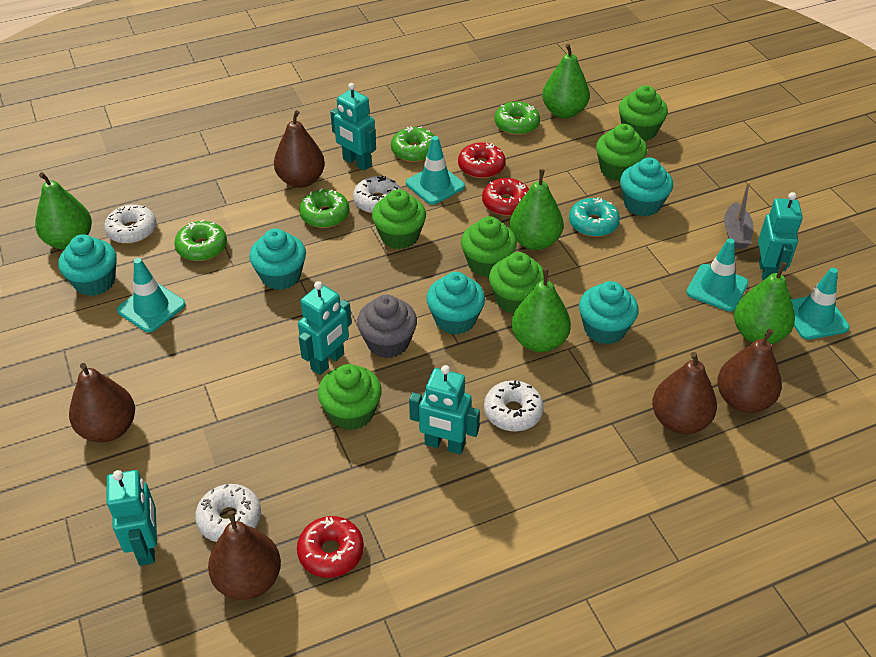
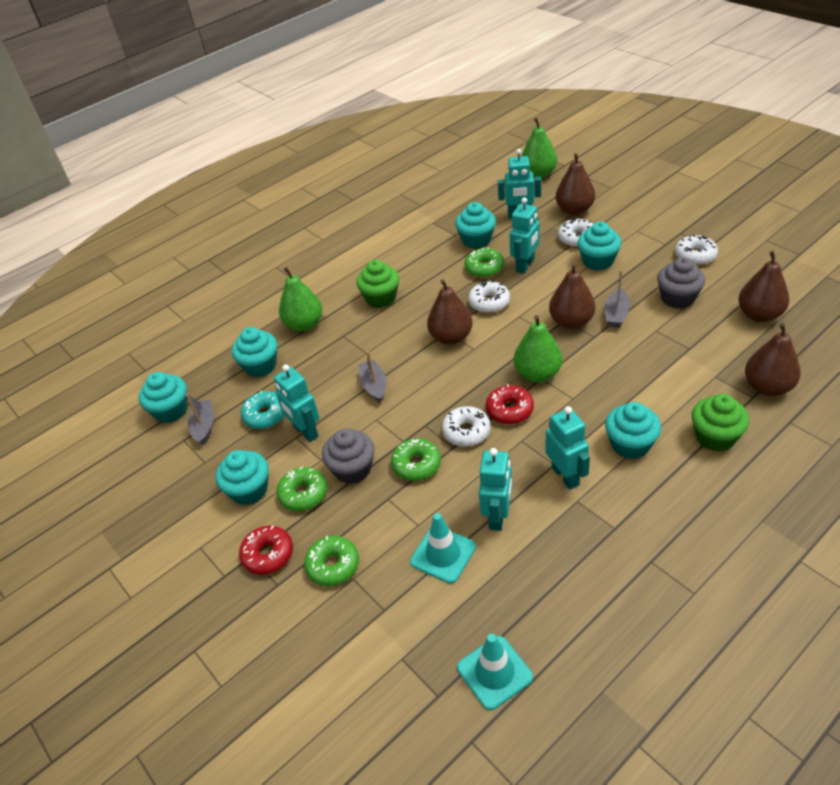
green cupcake: [318,364,382,430] [372,189,426,249] [461,216,517,277] [489,252,544,314] [596,124,647,181] [619,85,668,141] = 6 -> [357,260,399,308] [691,394,749,452] = 2
green pear: [35,172,92,250] [510,169,564,250] [512,268,571,352] [542,44,590,118] [734,262,795,344] = 5 -> [279,267,322,331] [514,315,562,382] [521,118,557,179] = 3
grey boat: [724,182,753,249] = 1 -> [186,394,214,445] [358,351,387,403] [605,270,630,328] = 3
grey cupcake: [357,295,417,358] = 1 -> [322,429,375,484] [657,257,705,309] = 2
red donut: [297,516,364,578] [458,142,506,179] [482,178,529,216] = 3 -> [239,525,293,575] [486,384,534,424] = 2
turquoise cupcake: [58,234,117,296] [249,229,306,290] [426,272,485,335] [579,281,638,344] [620,158,673,216] = 5 -> [139,372,188,423] [215,450,269,505] [232,327,277,377] [455,202,496,249] [578,222,621,271] [605,402,661,459] = 6
turquoise traffic cone: [117,258,186,332] [406,136,465,205] [686,238,748,311] [792,268,850,340] = 4 -> [410,513,476,584] [457,634,533,710] = 2

